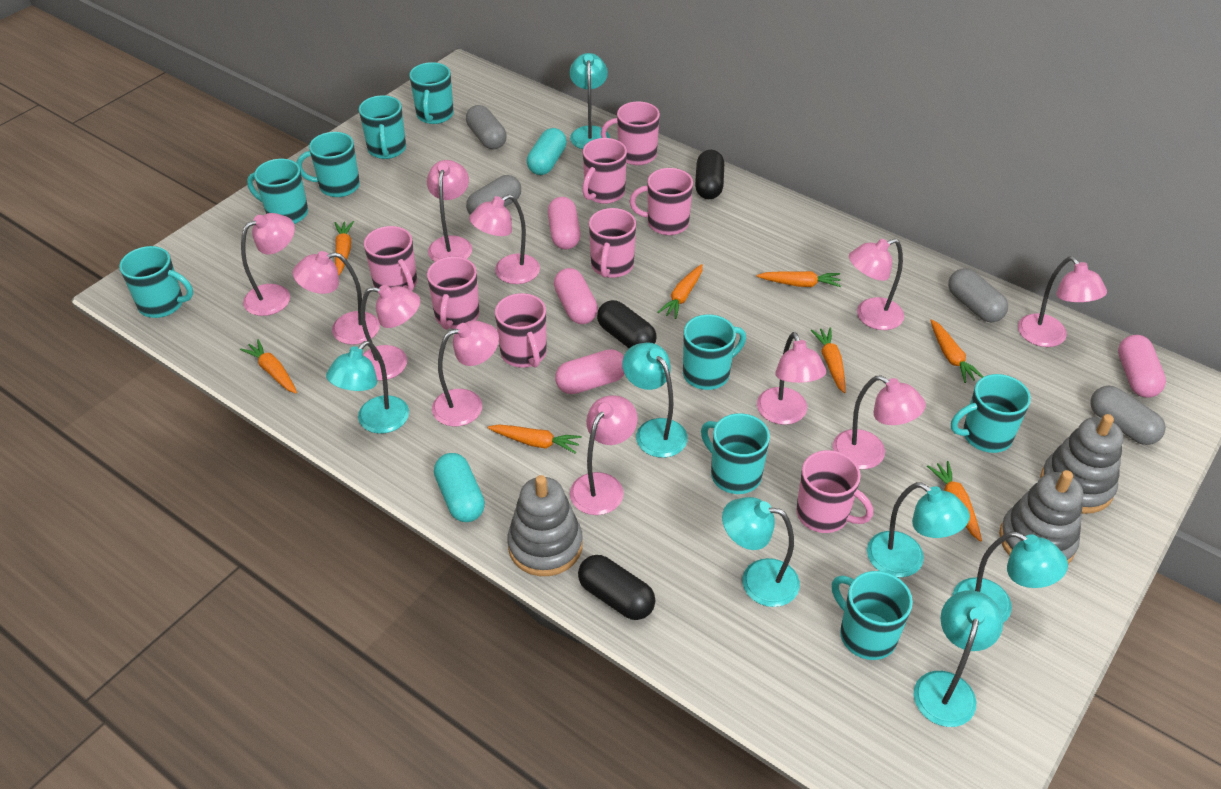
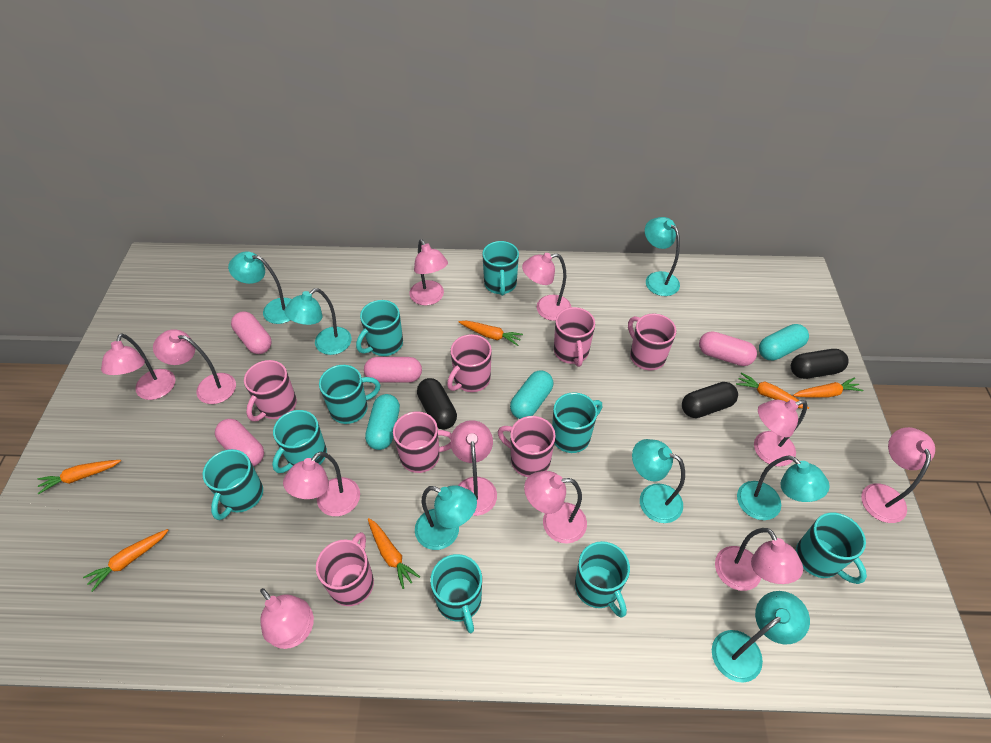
grey capsule: [466,105,507,149] [466,175,521,215] [948,268,1008,322] [1090,386,1166,445] = 4 -> none = 0
grey stacking toy: [507,475,583,576] [999,470,1083,564] [1040,414,1123,514] = 3 -> none = 0
orange carrot: [240,339,297,393] [335,221,354,275] [488,424,582,454] [658,264,703,319] [757,271,841,287] [811,327,846,393] [927,461,982,542] [930,319,983,383] = 8 -> [38,460,121,494] [83,529,169,592] [368,518,420,589] [459,321,523,346] [736,372,809,409] [793,377,863,398] = 6
pink mug: [364,226,417,291] [427,257,480,330] [495,293,547,368] [582,138,627,204] [589,208,636,278] [601,101,660,165] [630,168,693,235] [796,450,873,533] = 8 -> [244,360,297,421] [316,532,374,606] [393,411,452,473] [447,334,492,392] [498,416,556,477] [554,307,595,367] [628,314,676,370] = 7
turquoise capsule: [434,453,485,522] [527,128,567,175] = 2 -> [365,394,400,450] [510,370,553,419] [759,324,809,361] = 3

